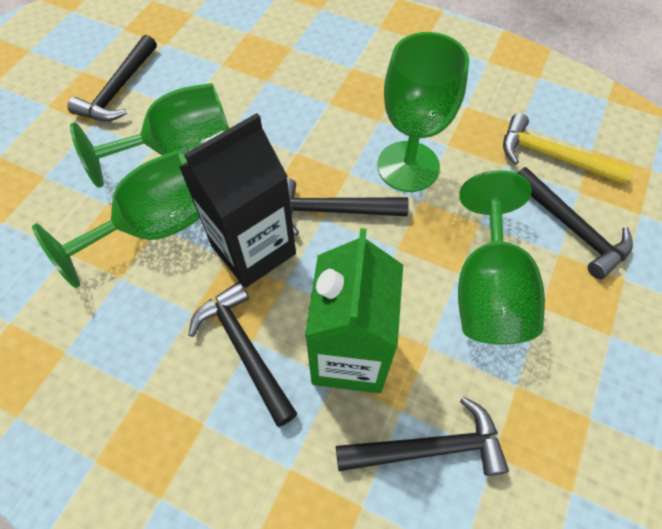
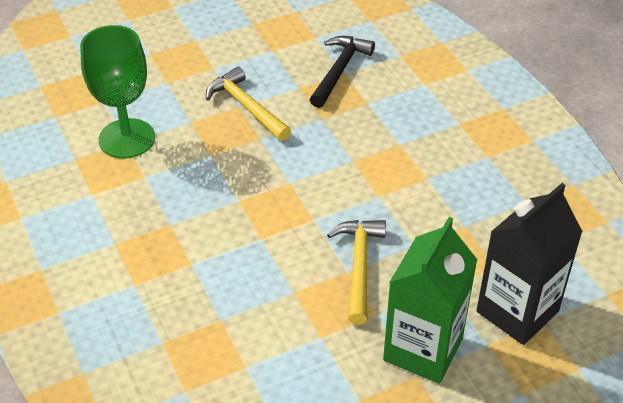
black hammer: [67,35,157,121] [188,282,297,427] [287,178,409,236] [336,396,509,476] [518,167,633,279] = 5 -> [310,36,375,108] = 1
green goblet: [32,150,200,288] [70,83,229,188] [377,32,469,192] [458,170,545,345] = 4 -> [80,25,155,159] = 1
yellow hammer: [503,113,633,184] = 1 -> [206,67,291,141] [327,220,386,325] = 2

